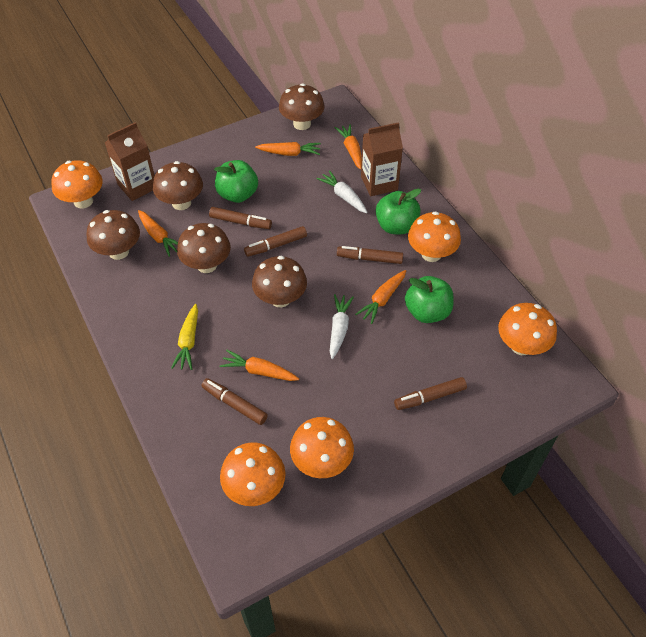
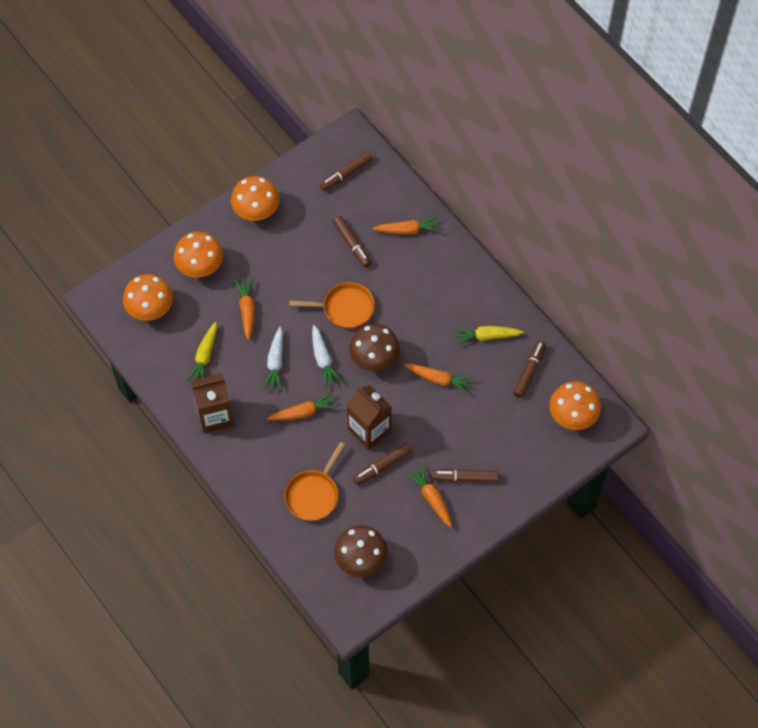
brown mushroom: [86,210,140,260] [153,161,203,210] [177,223,231,273] [252,256,307,307] [279,83,325,130] = 5 -> [334,525,388,577] [349,324,400,371] = 2
green apple: [214,160,258,203] [376,188,421,234] [405,276,454,323] = 3 -> none = 0
orange mushroom: [51,160,103,209] [220,442,286,506] [290,417,354,478] [408,211,461,262] [498,303,557,355] = 5 -> [123,274,173,321] [174,232,223,278] [231,176,280,221] [549,381,601,430] = 4
orange pan: none = 0 -> [284,442,345,521] [289,282,375,329] = 2
yellow carrot: [171,304,198,370] = 1 -> [186,322,217,381] [453,326,524,344] = 2

